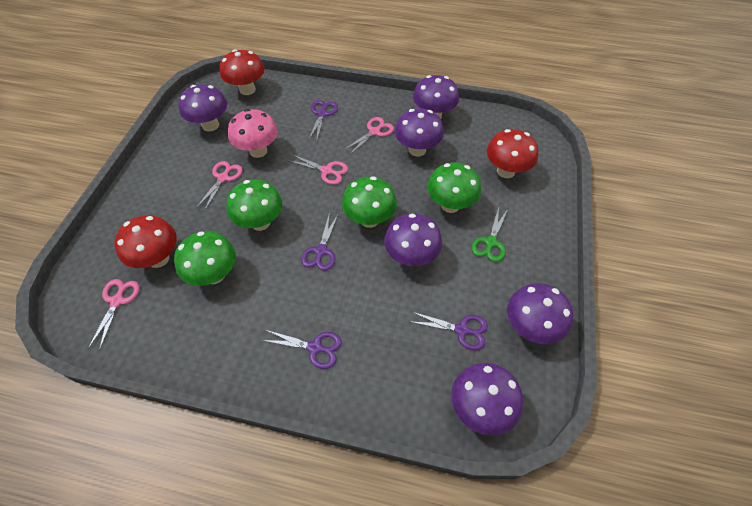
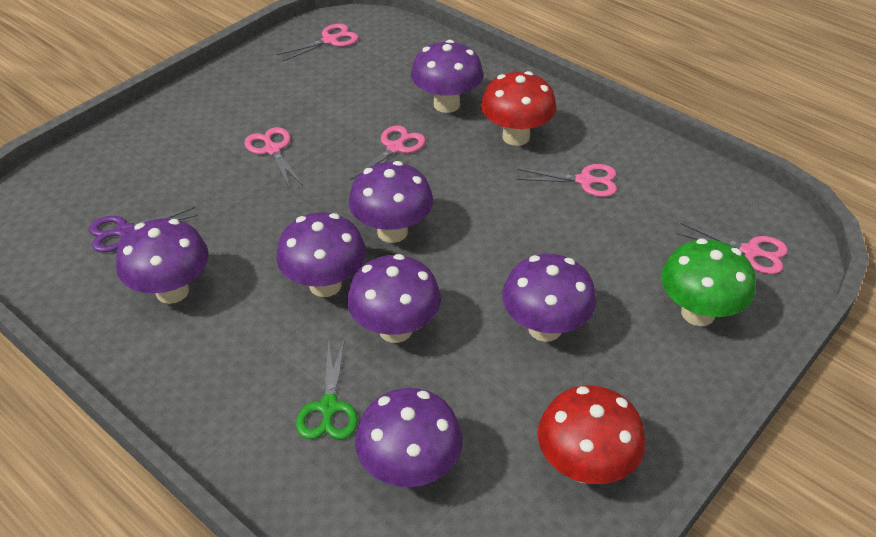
green mushroom: [174,231,236,286] [226,180,282,231] [342,176,397,228] [427,162,481,213] = 4 -> [661,239,756,326] = 1
pink mushroom: [228,109,278,158] = 1 -> none = 0
pink scissors: [88,279,140,351] [196,161,243,212] [287,154,348,185] [344,117,394,155] = 4 -> [244,127,303,189] [276,24,359,61] [350,126,426,180] [517,164,617,197] [676,223,788,274] = 5
purple mushroom: [178,84,227,131] [384,214,442,266] [395,108,444,157] [413,75,459,119] [452,363,523,436] [507,283,573,344] = 6 -> [116,218,209,304] [276,212,366,297] [347,254,441,343] [349,161,433,243] [355,388,463,487] [411,40,483,113] [502,254,596,342] = 7
purple scissors: [262,330,342,369] [301,212,339,271] [309,100,338,139] [409,312,488,350] = 4 -> [89,207,198,252] = 1
red mushroom: [114,215,177,268] [220,49,265,95] [487,129,539,178] = 3 -> [481,71,556,146] [538,385,646,484] = 2

